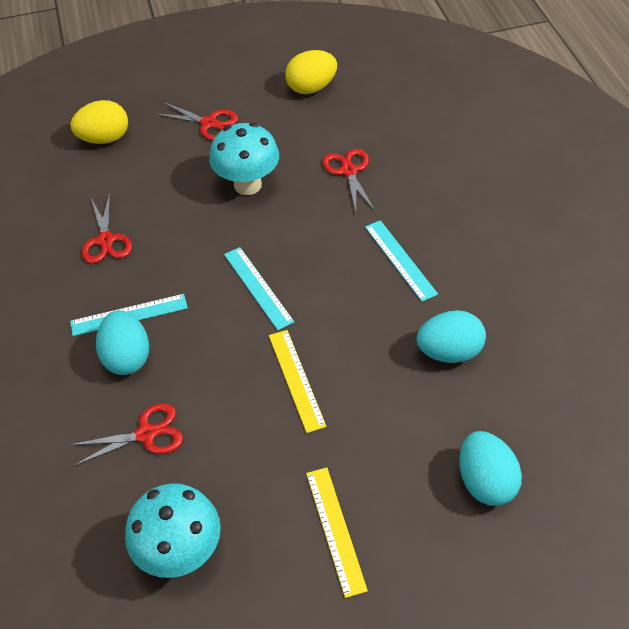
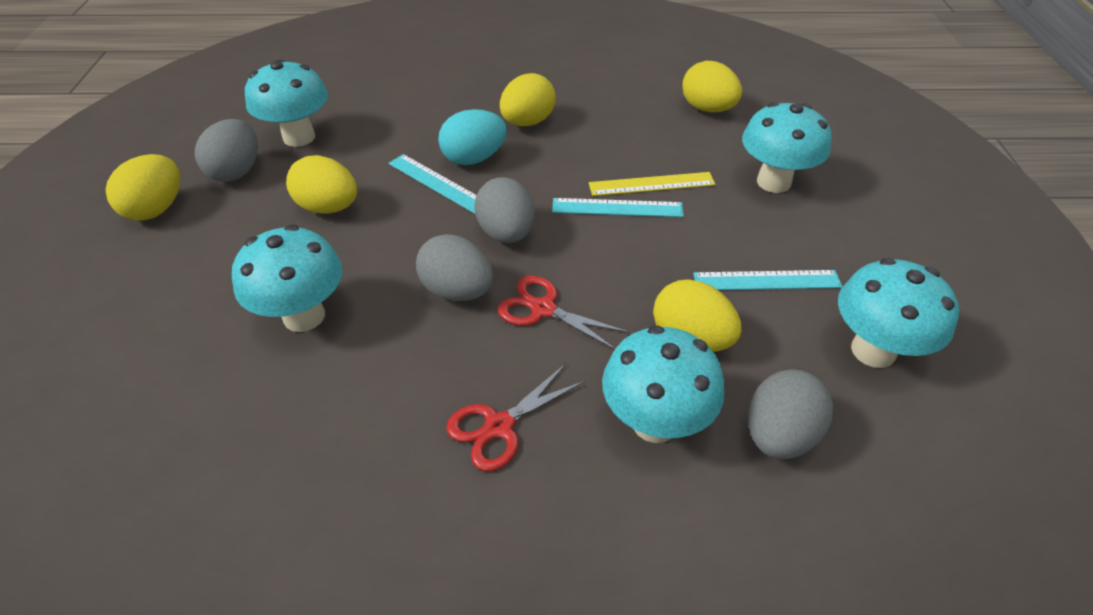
grey egg: none = 0 -> [195,119,258,182] [416,234,493,301] [475,177,535,243] [749,369,833,459] = 4
red scissors: [70,403,183,466] [82,193,132,264] [155,102,238,141] [322,149,375,212] = 4 -> [446,363,586,471] [498,276,629,350] = 2
turquoise egg: [96,310,149,375] [416,310,486,363] [459,431,522,506] = 3 -> [438,109,507,165] = 1
turquoise mushroom: [125,483,221,578] [209,123,279,195] = 2 -> [232,225,343,332] [245,59,328,147] [602,325,724,443] [742,102,832,193] [838,258,959,368] = 5
yellow egg: [71,100,128,144] [285,50,337,94] = 2 -> [106,154,180,221] [286,155,357,214] [500,73,556,126] [653,279,741,352] [682,61,742,112] = 5
yellow ruler: [269,330,326,433] [306,467,368,598] = 2 -> [589,172,716,196] = 1

